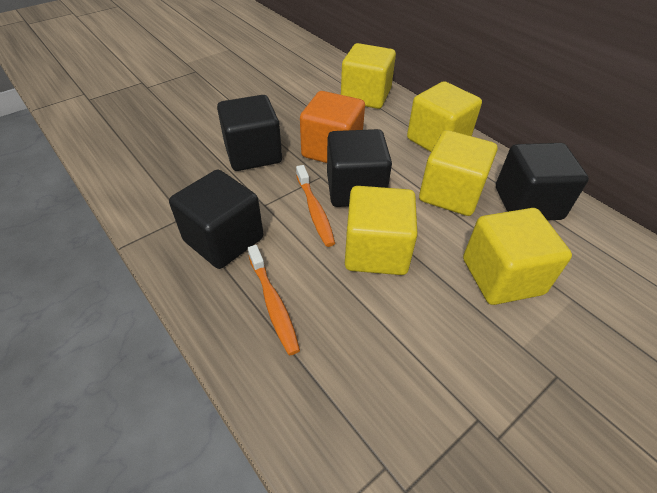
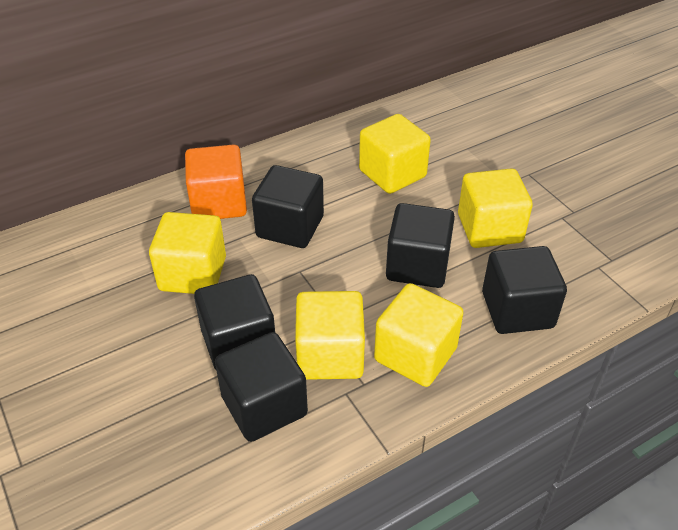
black cube: [169,170,263,269] [217,95,282,171] [327,129,392,207] [496,143,589,220] = 4 -> [194,274,275,370] [215,332,308,442] [252,165,324,248] [386,203,455,288] [482,246,567,334] = 5
orange toothbrush: [248,245,300,355] [296,165,335,247] = 2 -> none = 0

